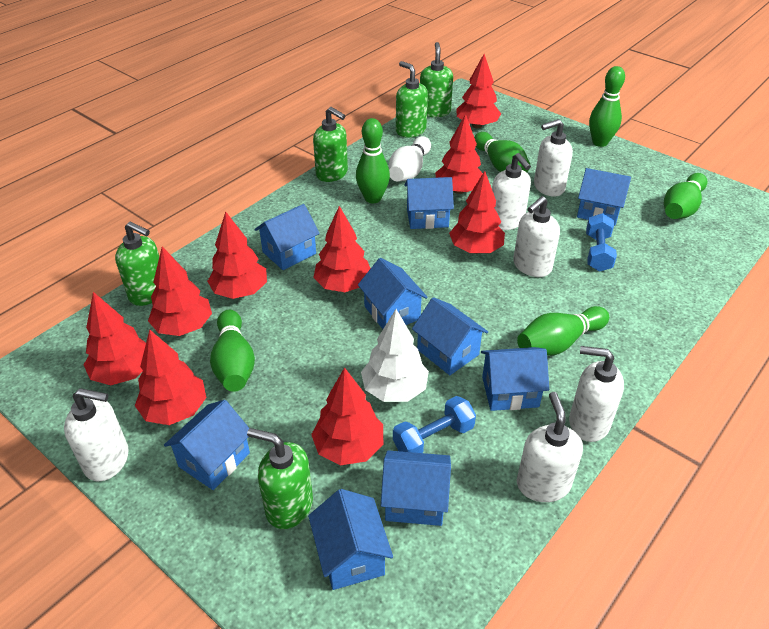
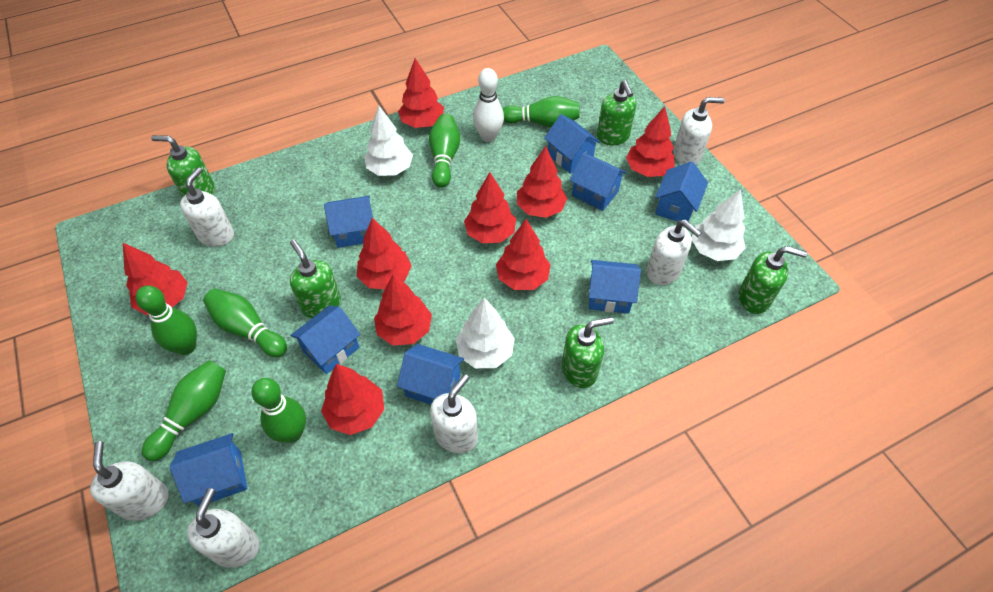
blue dumbbell: [393,396,476,453] [586,213,617,272] = 2 -> none = 0
blue house: [164,400,250,490] [254,204,320,270] [308,489,393,590] [358,258,428,329] [381,450,451,526] [404,177,454,229] [412,297,488,375] [481,347,549,411] [577,168,631,225] = 9 -> [170,433,247,506] [290,306,360,374] [324,196,373,248] [397,344,464,405] [544,114,601,174] [570,153,627,211] [589,260,641,314] [655,161,708,222] = 8
white tree: [361,309,429,402] = 1 -> [364,106,413,176] [456,298,515,368] [692,189,746,261] = 3

